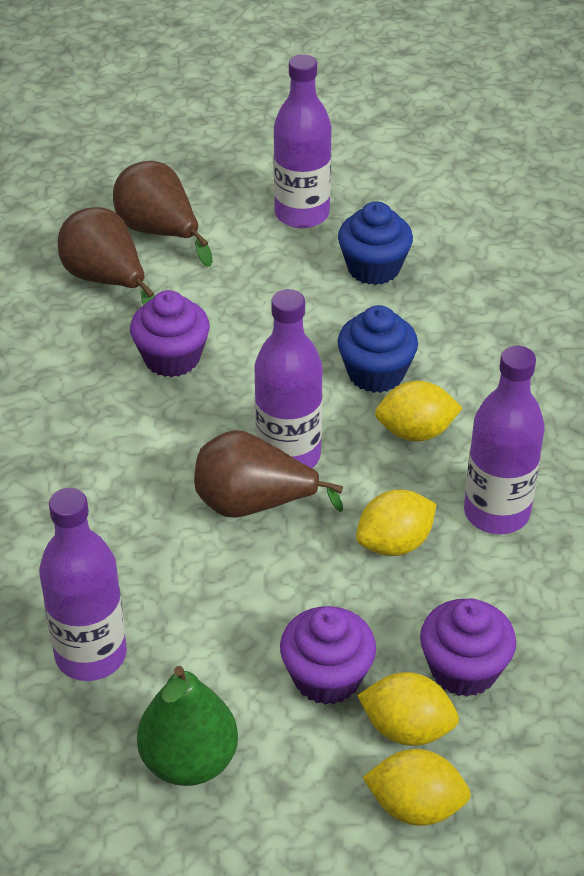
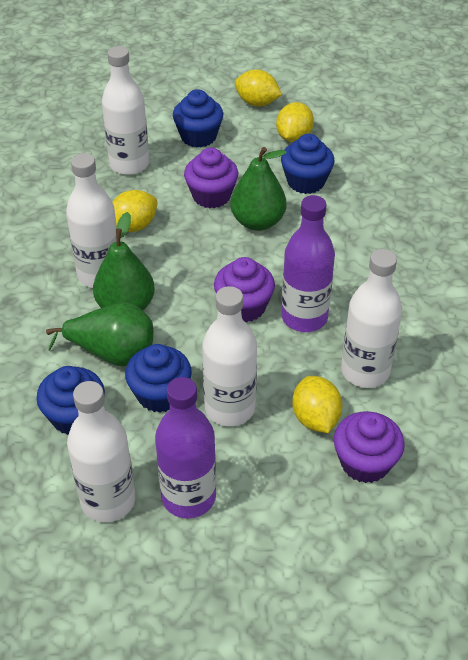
blue cupcake: [338,201,413,285] [338,305,418,393] = 2 -> [36,366,105,435] [125,344,192,413] [173,89,223,148] [281,134,335,194] = 4
brown pear: [58,207,155,305] [113,161,213,267] [194,430,343,518] = 3 -> none = 0
green pear: [137,666,238,786] = 1 -> [46,302,154,366] [93,212,155,310] [230,147,287,231] = 3
purple bottle: [39,488,127,681] [254,289,323,468] [274,54,332,228] [464,345,545,534] = 4 -> [155,377,216,518] [281,195,335,332] = 2
white bottle: none = 0 -> [66,153,117,288] [67,381,135,522] [102,46,149,175] [202,286,257,426] [341,249,402,388] = 5

